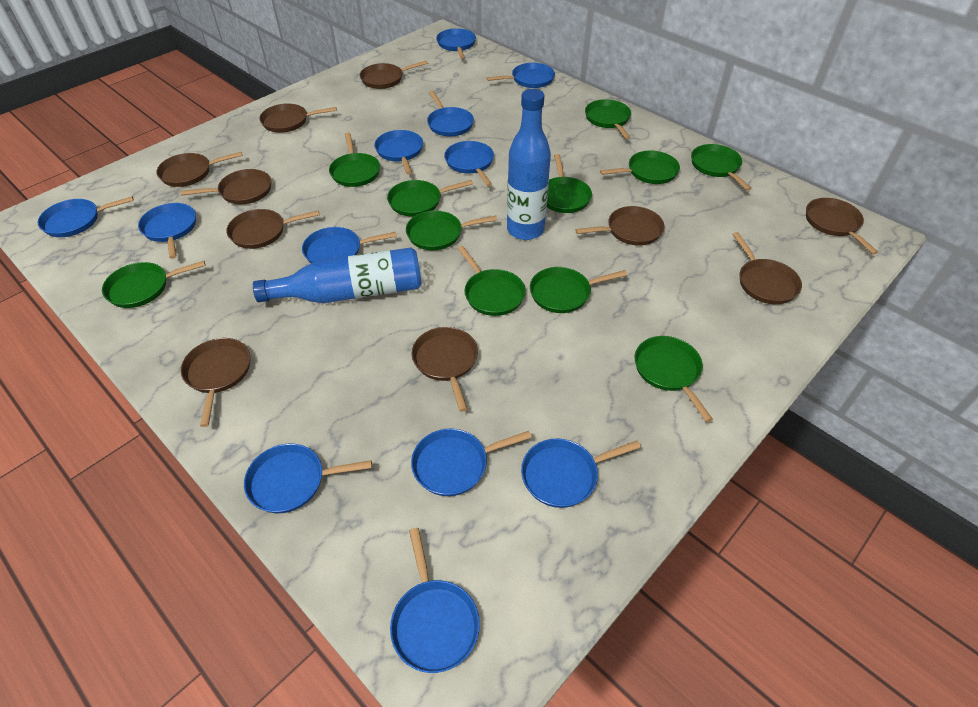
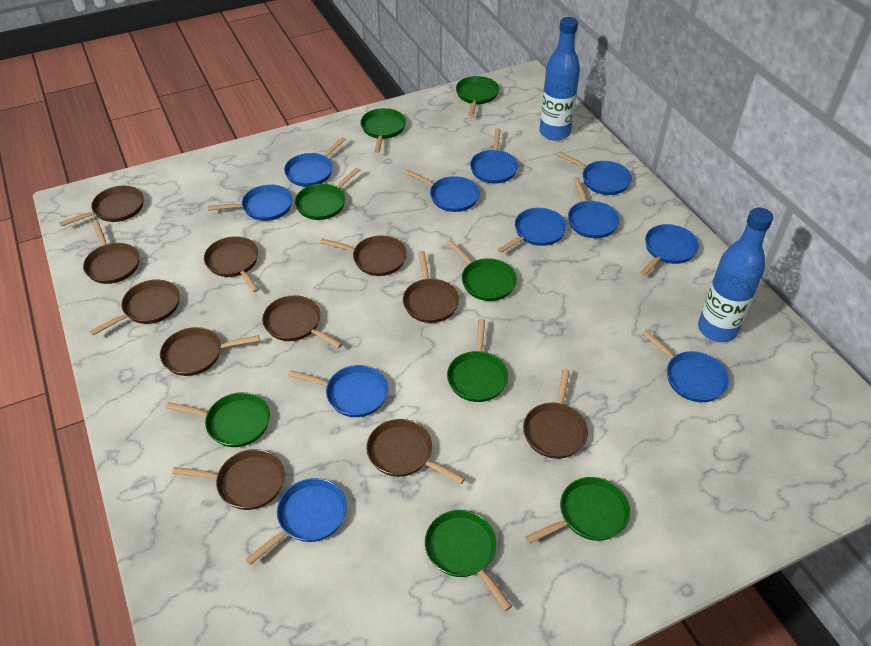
blue pan: [38,196,134,237] [138,203,196,259] [244,443,372,513] [302,227,397,263] [374,130,423,175] [390,528,480,673] [411,429,532,496] [427,91,474,136] [436,28,476,58] [444,141,494,186] [486,63,555,88] [521,438,641,508] = 12 -> [207,185,293,221] [246,478,347,565] [284,137,346,187] [288,365,388,417] [405,170,480,212] [470,128,518,183] [497,208,567,253] [557,152,632,195] [568,177,620,238] [640,224,699,276] [642,330,729,402] = 11
brown pan: [156,152,243,187] [181,169,271,204] [181,338,250,427] [226,209,320,249] [259,103,337,133] [360,60,428,89] [411,327,478,412] [575,206,664,245] [733,232,802,304] [806,198,878,255] = 10 -> [59,186,144,226] [83,221,139,284] [90,280,180,335] [160,327,260,376] [172,449,285,510] [204,236,259,292] [262,295,342,348] [320,236,407,276] [366,419,465,484] [403,251,459,323] [523,369,588,459] = 11
green pan: [102,261,206,308] [329,132,380,187] [387,180,473,217] [406,210,497,250] [458,246,526,316] [530,267,627,313] [547,154,592,213] [585,99,631,139] [600,151,680,184] [635,336,713,422] [691,144,752,191] = 11 -> [166,392,270,447] [295,167,360,220] [360,108,406,153] [425,510,512,611] [447,240,517,301] [447,319,508,402] [456,76,499,116] [525,477,630,543] = 8

